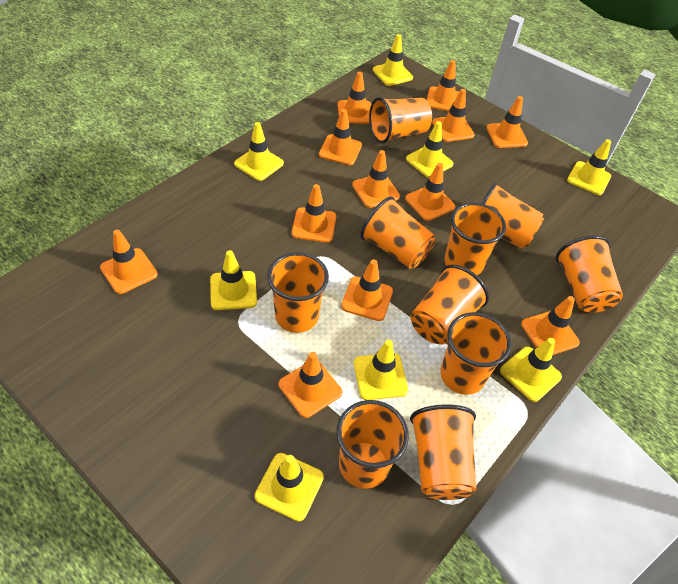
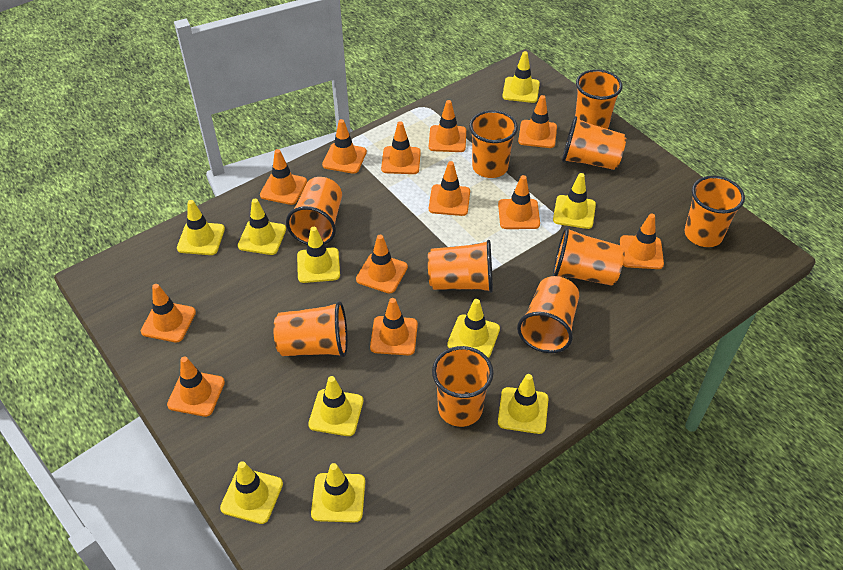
yellow traffic cone: [210,250,257,310] [234,122,284,181] [255,453,324,522] [354,340,408,400] [373,34,413,86] [406,121,453,178] [500,338,562,402] [567,139,611,195] = 8 -> [177,200,225,255] [220,461,283,524] [238,199,286,255] [297,227,340,283] [308,376,363,436] [311,463,365,523] [447,299,500,358] [498,374,549,434] [502,51,540,103] [553,173,596,229] = 10

